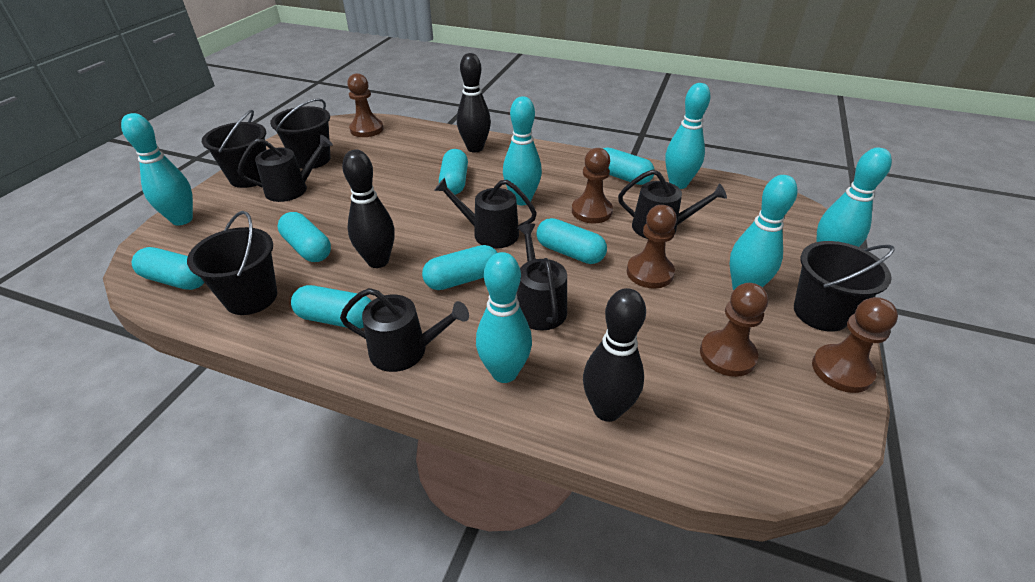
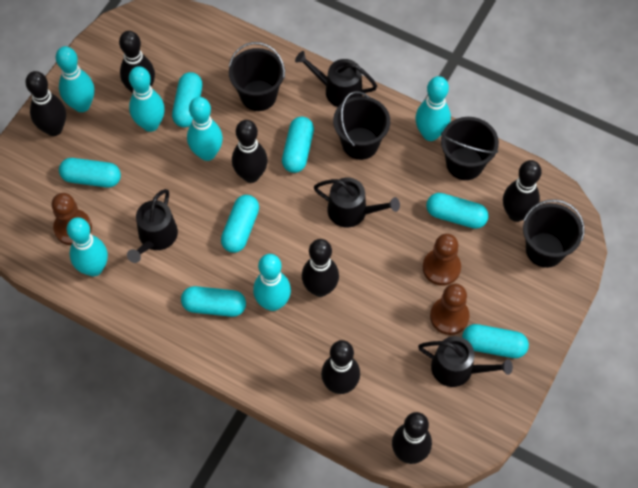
black bowling pin: [342,150,395,268] [457,53,491,152] [583,288,646,422] = 3 -> [25,71,66,136] [119,31,155,93] [232,120,268,183] [302,239,339,297] [321,340,360,394] [392,412,432,464] [503,160,542,222] = 7
black watering can: [238,135,333,202] [340,288,469,372] [434,178,537,249] [517,223,567,330] [618,170,727,239] = 5 -> [127,189,178,263] [295,51,377,107] [314,178,400,228] [418,336,513,387] = 4
brown pawn: [347,73,383,137] [572,148,613,224] [627,205,677,289] [700,283,768,377] [812,297,898,393] = 5 -> [51,193,92,245] [423,233,461,286] [430,284,470,335] = 3

